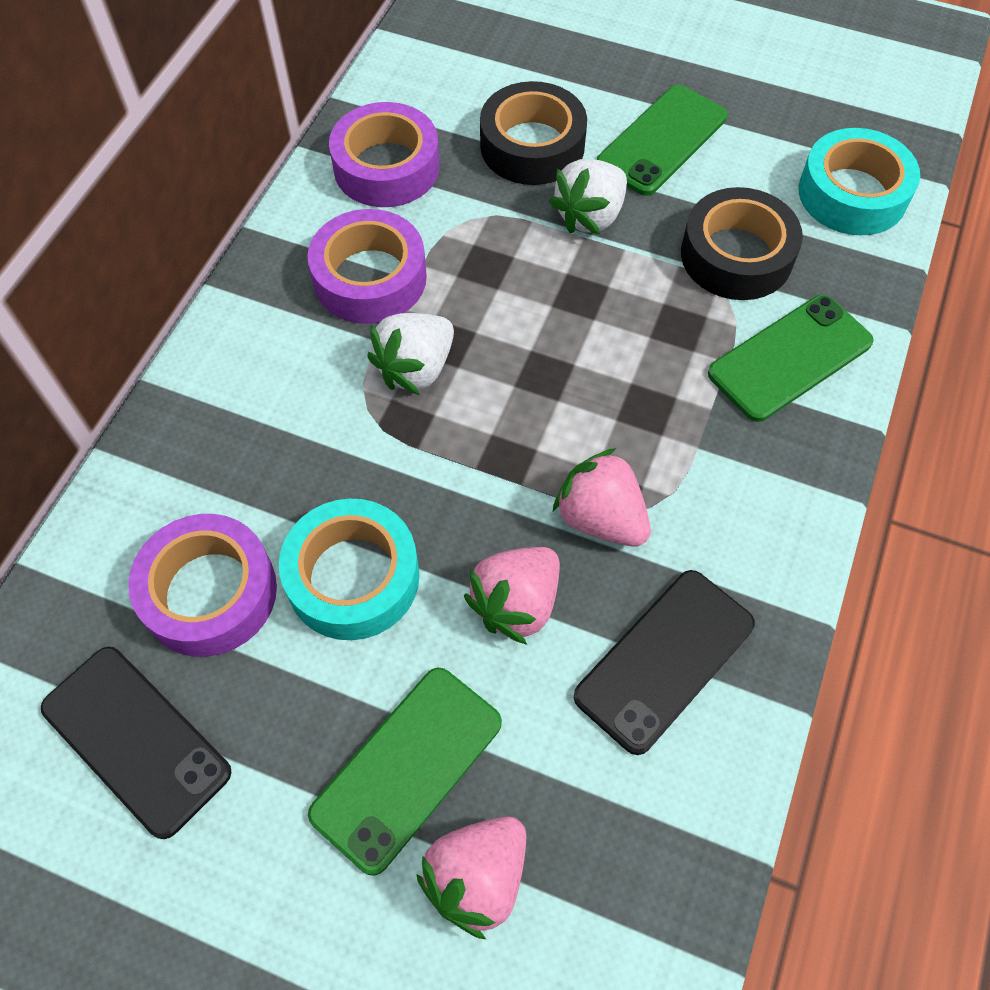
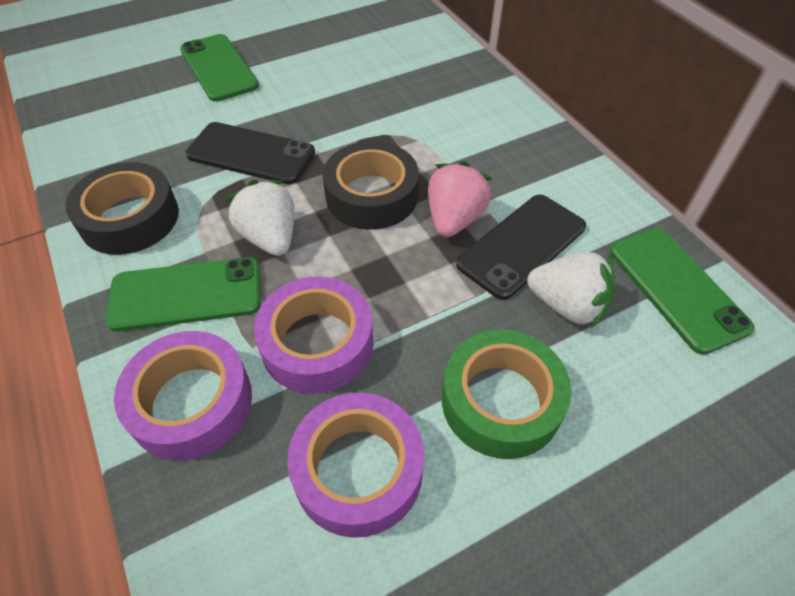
green tape: none = 0 -> [442,329,572,459] = 1
pink strawberry: [416,817,526,939] [464,547,560,645] [553,448,651,547] = 3 -> [428,161,493,237] = 1
turquoise tape: [279,499,419,640] [799,128,920,235] = 2 -> none = 0

